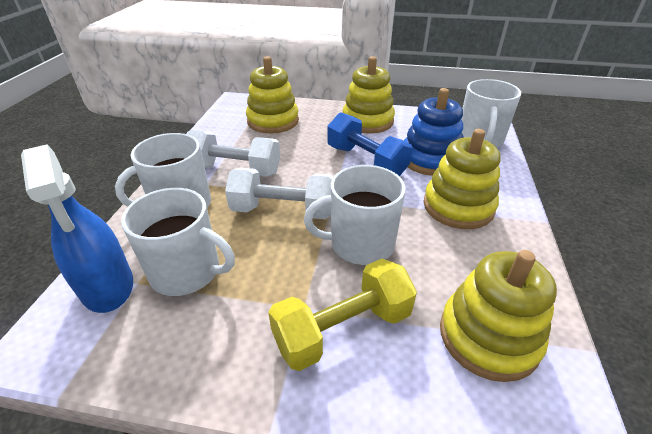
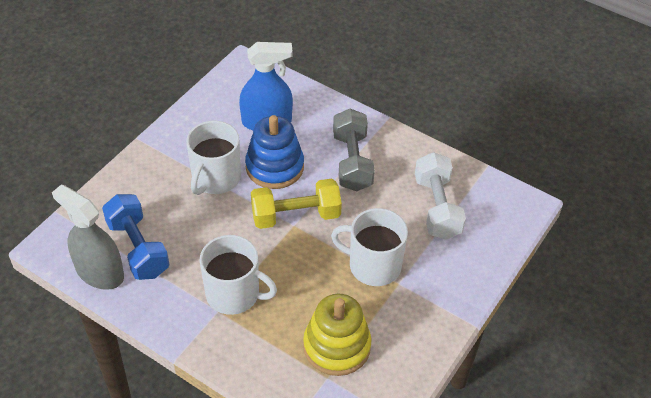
grey dumbbell: none = 0 -> [333,109,375,191] = 1
grey spray bottle: none = 0 -> [52,185,124,290] = 1
white dumbbell: [187,130,280,177] [225,168,333,219] = 2 -> [415,152,466,240] = 1
white mug: [115,133,211,208] [121,188,235,296] [304,165,406,265] [461,79,521,148] = 4 -> [186,121,241,195] [200,235,277,315] [331,208,408,286] = 3
yellow stacking toy: [246,56,299,133] [342,56,395,134] [423,129,501,229] [440,250,557,382] = 4 -> [303,294,371,376] = 1

